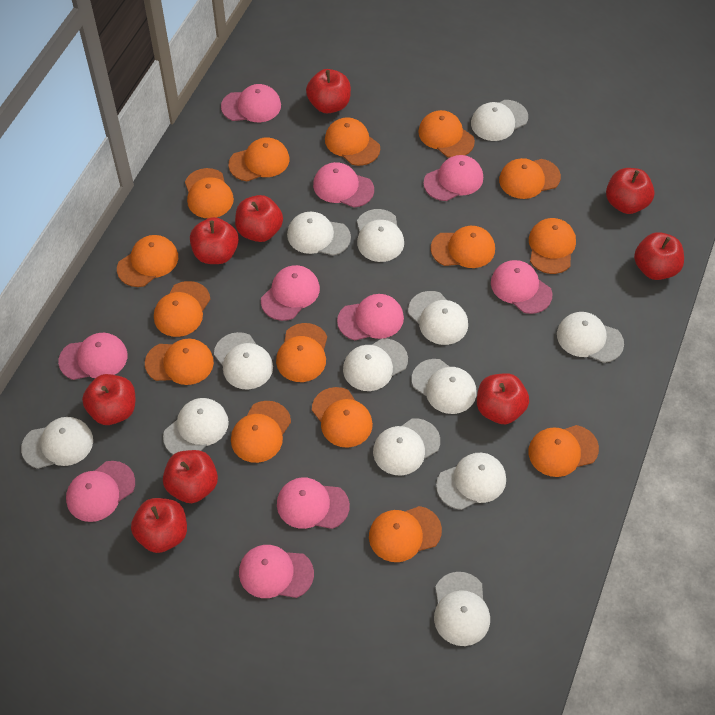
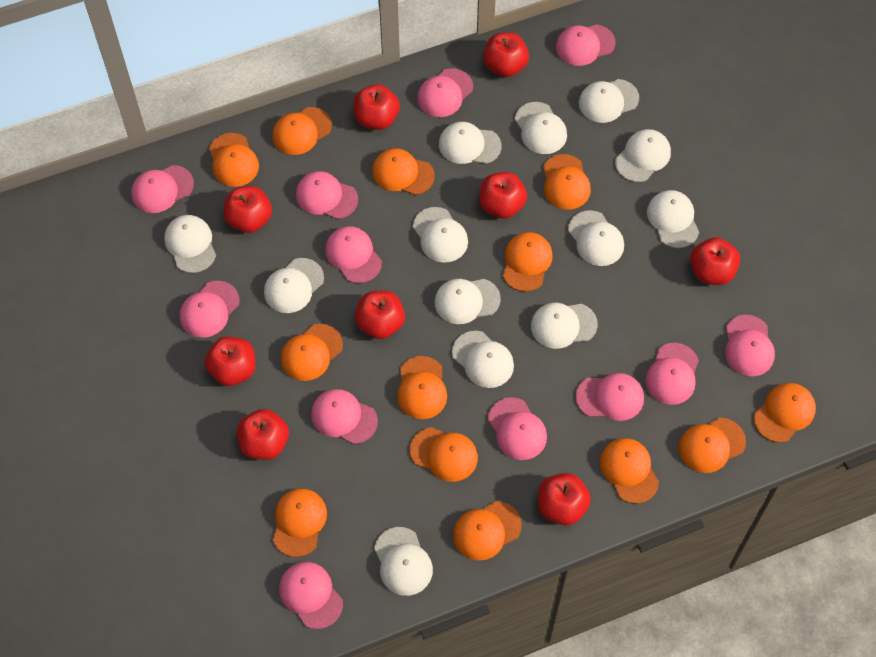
orange cap: [117,235,178,287] [145,339,214,385] [154,281,210,337] [185,168,234,218] [229,137,289,181] [231,401,291,463] [276,323,327,382] [312,387,373,448] [325,117,380,166] [369,506,442,562] [418,110,475,158] [431,226,495,268] [499,158,561,199] [528,425,599,477] [529,218,576,274] = 15 -> [209,133,259,187] [272,107,332,155] [273,489,327,557] [281,324,343,381] [372,148,435,195] [397,356,447,419] [410,427,478,482] [453,501,522,561] [503,232,553,292] [543,154,591,210] [600,438,659,504] [679,418,746,473] [754,383,816,443] = 13
pink cap: [58,333,128,380] [66,461,135,522] [221,84,281,122] [239,545,314,598] [261,265,320,321] [277,477,350,529] [313,162,374,207] [337,294,404,341] [423,155,483,201] [491,260,552,314] = 10 -> [131,165,194,213] [180,281,240,338] [279,562,343,629] [296,171,358,219] [311,389,378,444] [325,226,382,283] [417,68,473,117] [488,397,547,460] [556,24,615,66] [576,373,644,421] [645,343,699,405] [725,315,775,377] = 12

